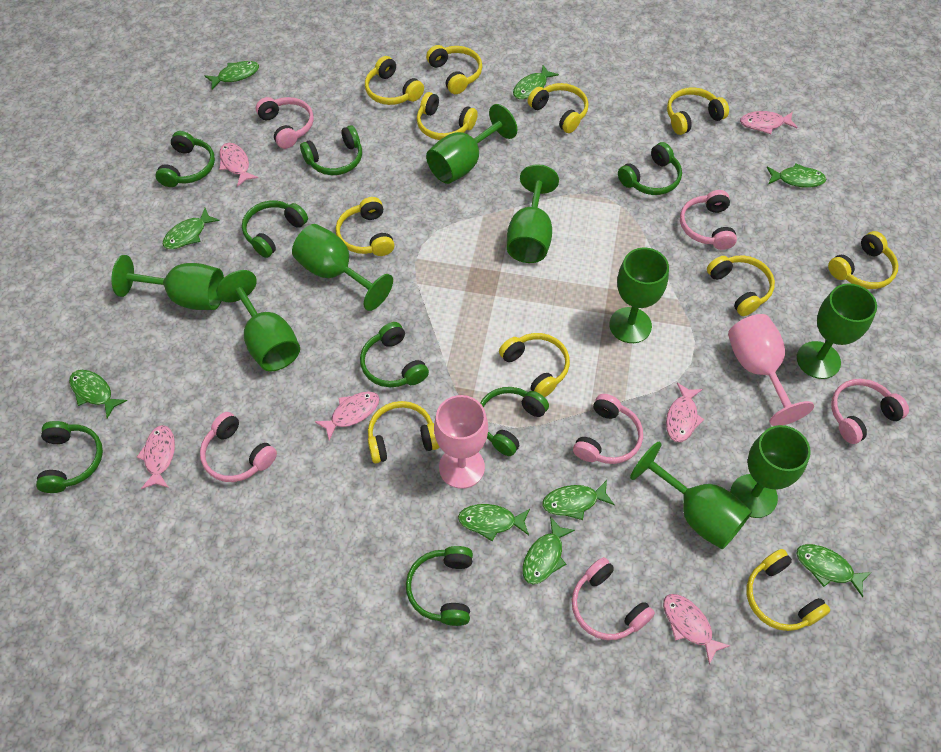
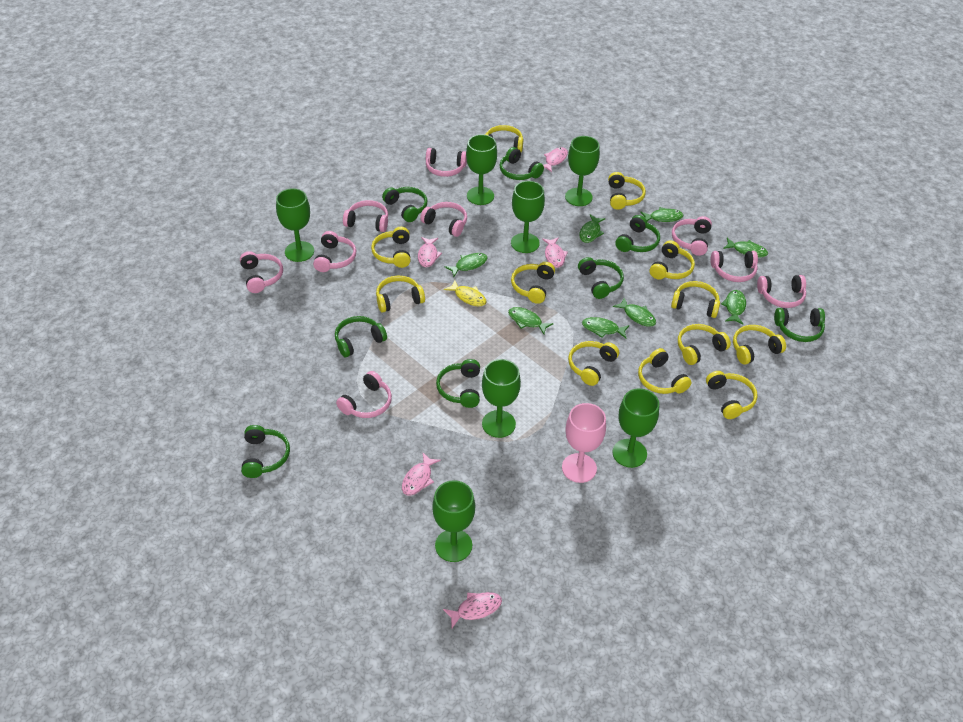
green fish: [69,370,127,418] [163,208,220,249] [205,61,259,89] [458,504,530,541] [513,65,559,99] [522,517,575,585] [542,480,615,520] [767,163,826,187] [797,544,872,597] = 9 -> [445,253,488,277] [508,307,554,334] [579,214,606,243] [582,317,629,338] [613,298,656,327] [640,207,684,222] [721,290,746,324] [723,238,768,258] = 8
green goblet: [111,255,224,310] [216,270,300,371] [292,224,393,311] [426,104,517,184] [507,164,559,263] [609,247,669,343] [630,442,752,550] [730,425,811,518] [797,283,877,379] = 9 -> [276,188,314,262] [432,480,475,562] [466,134,497,205] [482,359,521,438] [511,181,545,253] [565,136,600,206] [613,388,659,468] = 7
pink fish: [137,425,175,489] [219,143,258,187] [315,391,379,440] [663,594,730,665] [666,382,704,442] [740,111,798,134] = 6 -> [402,453,441,496] [418,237,442,267] [443,592,502,628] [542,237,568,268] [543,147,568,172] = 5
pink goblet: [434,395,488,489] [728,314,814,426] = 2 -> [562,403,606,483] = 1
pink headphones: [200,412,277,482] [256,97,314,149] [572,557,655,640] [573,394,643,464] [680,190,737,250] [831,379,909,444] = 6 -> [240,251,283,293] [313,231,356,272] [336,371,392,418] [343,200,388,232] [420,202,467,237] [426,148,467,177] [672,216,712,256] [710,251,758,282] [757,275,806,308] = 9
yellow fish: none = 0 -> [444,280,486,307] = 1
yellow headphones: [336,197,394,256] [365,56,424,105] [368,401,439,463] [417,92,478,140] [426,45,482,94] [499,333,570,397] [528,83,589,133] [667,87,729,135] [707,255,775,316] [746,549,830,631] [828,231,898,289] = 11 -> [371,227,411,268] [376,276,425,312] [484,125,523,152] [511,262,555,304] [568,341,619,386] [608,172,646,210] [638,348,692,394] [650,240,695,280] [671,281,720,318] [678,324,731,365] [706,371,757,419] [733,325,786,365] = 12

